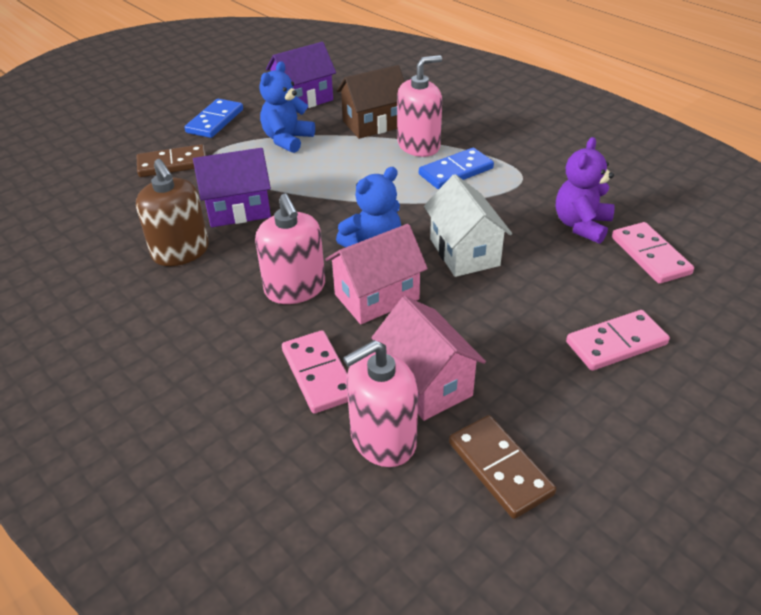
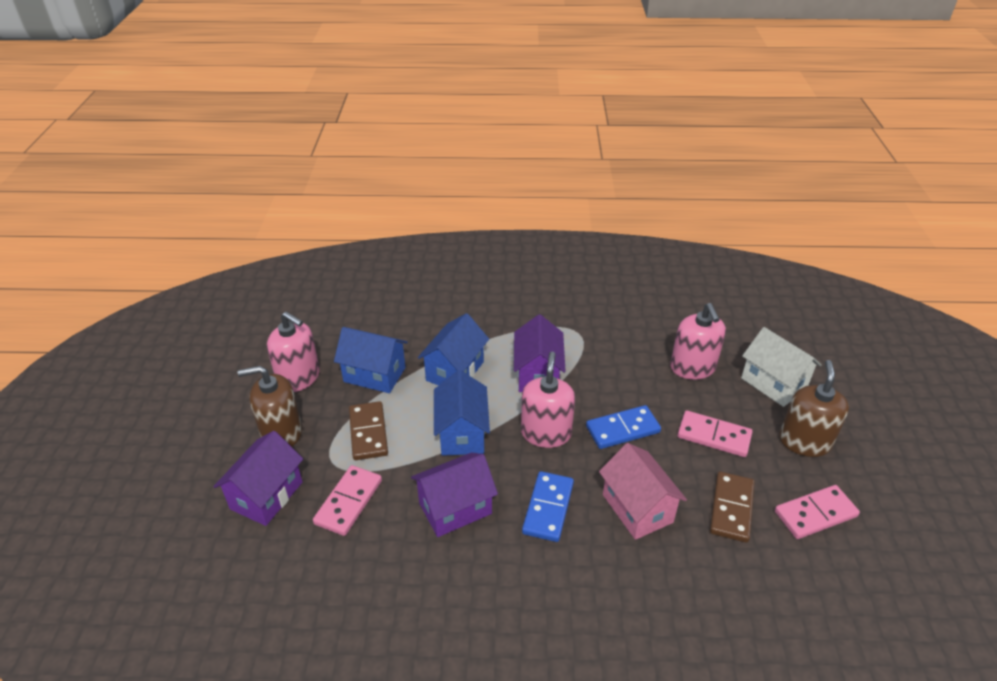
blue house: none = 0 -> [334,327,408,393] [418,313,489,386] [434,370,490,456] = 3
blue teddy bear: [260,61,315,153] [336,167,401,247] = 2 -> none = 0
brown house: [337,65,405,139] = 1 -> none = 0
brown soap dispenser: [136,159,209,266] = 1 -> [238,366,302,447] [779,360,849,457] = 2
pink house: [325,224,428,324] [371,296,486,421] = 2 -> [599,443,687,540] = 1
purple house: [193,148,271,227] [266,42,336,108] = 2 -> [213,431,303,526] [411,452,498,537] [514,314,566,392] = 3
purple teddy bear: [556,137,615,244] = 1 -> none = 0

